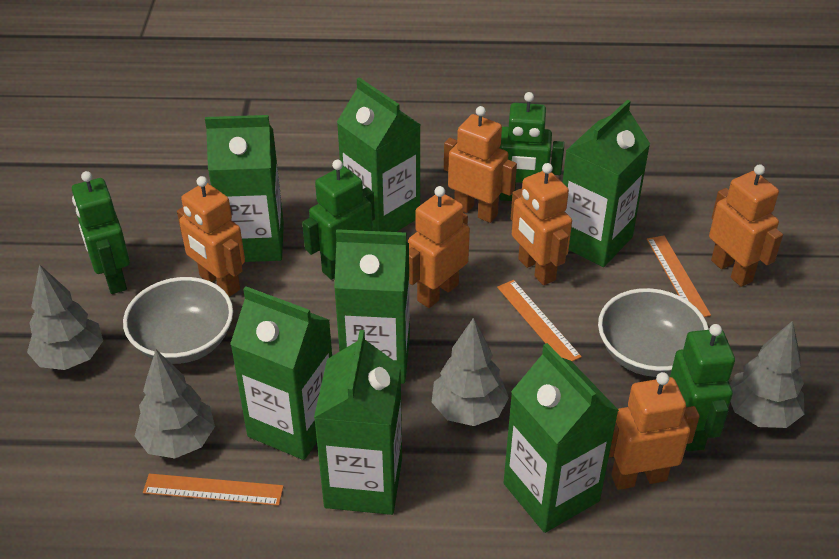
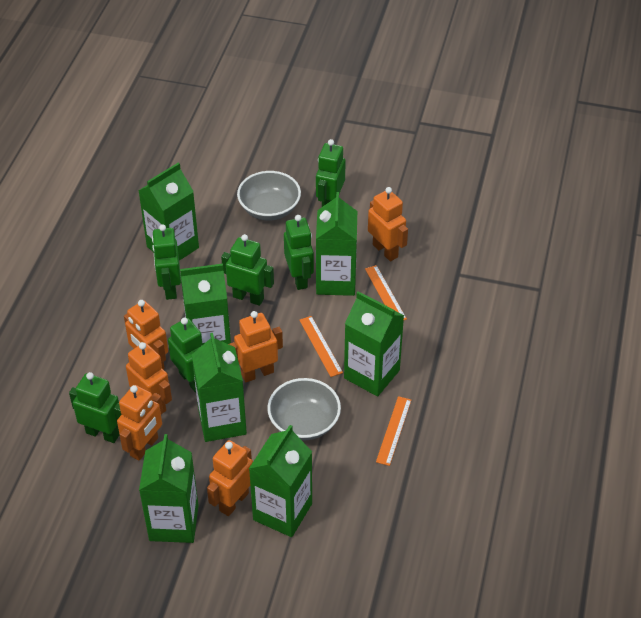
green robot: [72,171,130,294] [302,159,375,280] [499,92,564,201] [670,324,735,452] = 4 -> [69,372,122,443] [152,225,181,300] [168,318,202,393] [221,234,274,306] [284,215,314,290] [316,139,346,207] = 6
grey tree: [27,264,103,370] [135,350,215,458] [432,318,509,426] [730,321,804,428] = 4 -> none = 0

